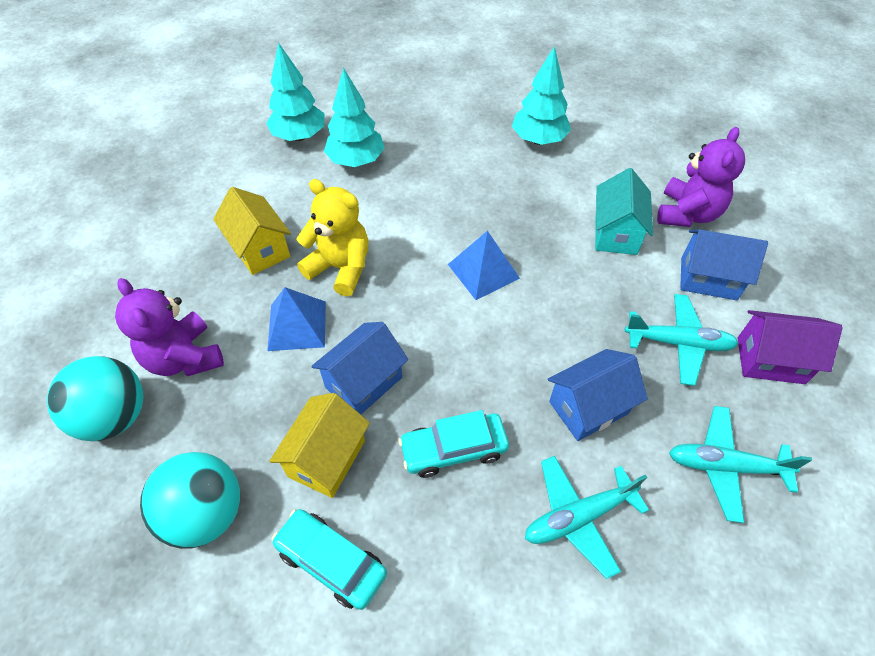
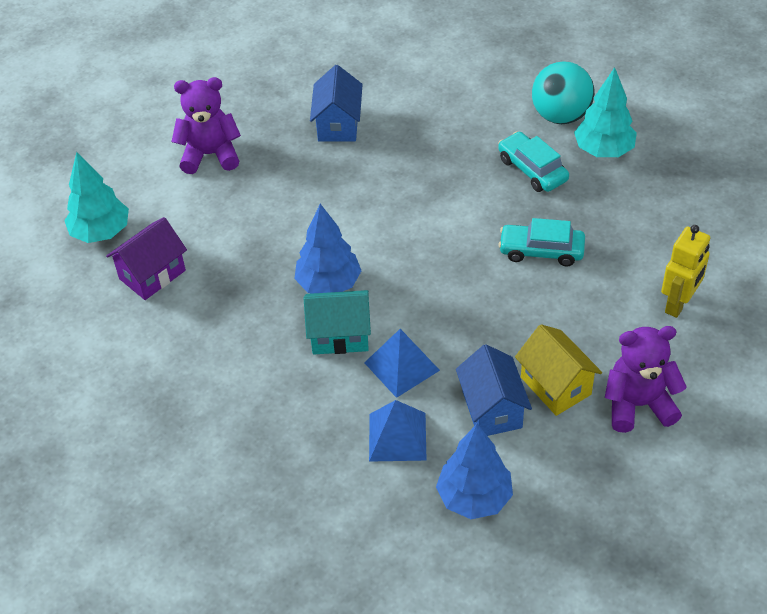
blue house: [311,322,408,414] [548,349,648,441] [680,229,768,300] = 3 -> [310,65,363,141] [456,344,532,436] = 2
blue tree: none = 0 -> [294,204,361,293] [436,424,513,519] = 2
turquoise ball: [47,356,143,441] [140,452,240,549] = 2 -> [532,61,594,124] = 1
turquoise plane: [525,456,649,579] [624,294,739,386] [669,406,812,523] = 3 -> none = 0
turquoise tree: [266,42,325,141] [324,68,385,167] [512,46,571,145] = 3 -> [64,152,129,243] [574,67,637,157] = 2
yellow house: [213,187,291,275] [269,393,370,498] = 2 -> [515,324,602,416] = 1
yellow robot: none = 0 -> [661,225,710,318] = 1
yellow teddy bear: [296,179,369,297] = 1 -> none = 0

